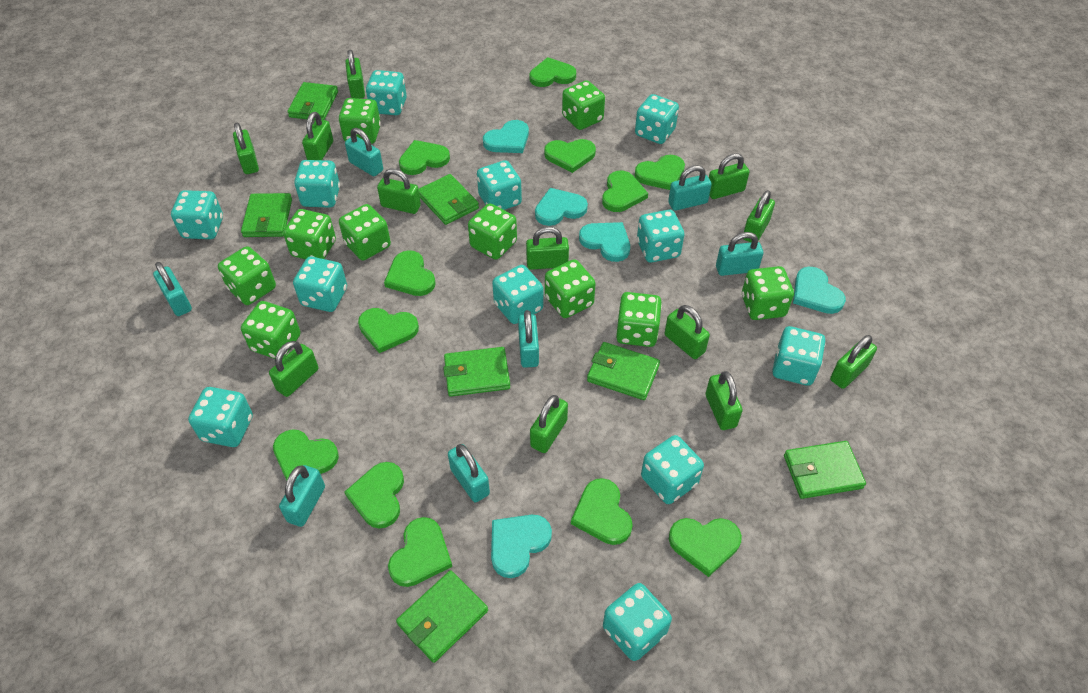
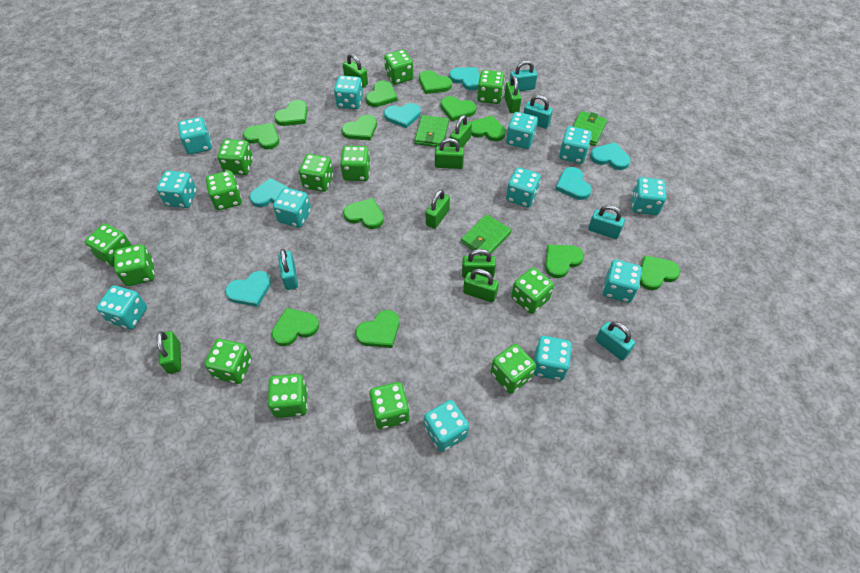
green dice: [218,246,276,305] [241,301,301,359] [283,209,336,259] [339,98,381,144] [339,204,391,260] [468,203,517,260] [545,259,596,318] [562,80,605,130] [616,292,662,347] [742,266,794,320] = 10 -> [85,224,132,267] [114,244,155,286] [204,339,252,384] [206,171,242,210] [217,139,253,175] [267,374,308,418] [299,154,334,192] [340,146,371,181] [369,382,410,429] [384,50,413,85] [477,70,505,104] [491,344,536,394] [511,268,554,314] = 13
green padlock: [233,123,259,174] [269,341,318,397] [302,112,333,160] [345,50,365,99] [377,168,421,214] [526,226,569,270] [530,395,568,453] [665,305,710,359] [705,371,743,430] [709,153,750,199] [744,190,775,242] [830,335,877,389] = 12 -> [156,331,181,374] [343,53,368,88] [426,189,450,229] [435,138,464,169] [449,115,472,148] [462,249,496,278] [463,269,499,302] [504,76,522,113] = 8
green wallet: [241,193,292,237] [287,82,338,120] [396,570,488,663] [419,174,479,225] [443,347,510,397] [587,342,660,400] [784,441,866,499] = 7 -> [415,115,449,147] [461,214,511,256] [573,111,607,146] = 3
turquoise heart: [483,120,529,153] [491,515,552,578] [535,188,588,226] [579,222,630,262] [793,267,846,314] = 5 -> [225,271,271,307] [250,178,288,207] [384,103,421,128] [449,67,480,90] [555,167,592,200] [590,142,630,170] = 6
turquoise padlock: [153,262,192,316] [279,465,325,527] [345,128,383,176] [448,444,490,503] [518,310,539,368] [668,165,712,211] [716,232,763,276] = 7 -> [278,249,298,290] [509,61,537,91] [524,95,553,129] [588,205,625,239] [595,322,636,361] = 5

